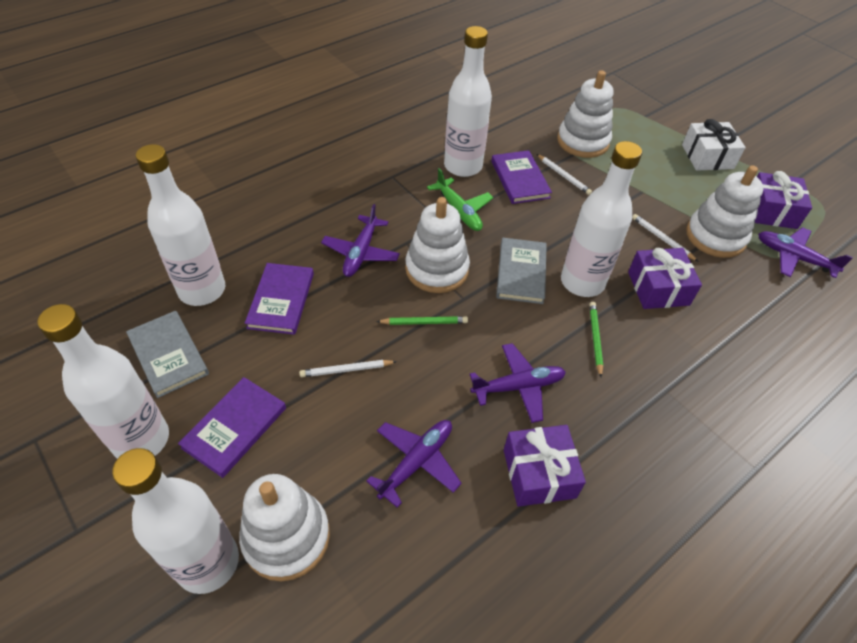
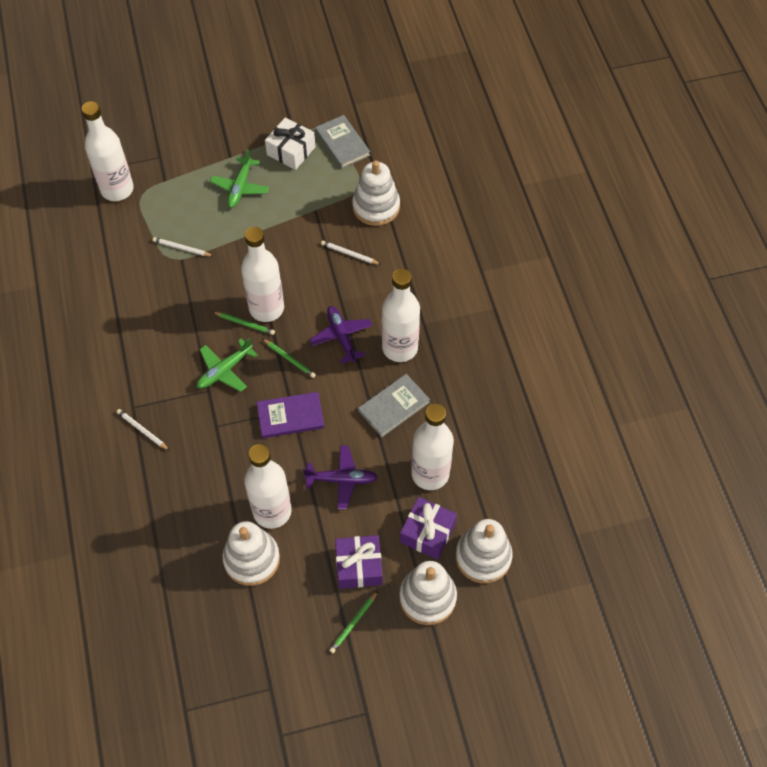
green pencil: [376,316,468,325] [589,302,603,377] = 2 -> [213,312,275,335] [263,339,316,378] [329,591,378,653] = 3
green plane: [427,168,493,231] = 1 -> [197,338,258,392] [210,149,269,208] = 2
purple book: [178,377,286,478] [245,263,314,335] [491,150,552,204] = 3 -> [257,392,324,438] = 1
purple gift: [504,425,586,507] [628,248,702,309] [755,171,812,229] = 3 -> [335,535,383,589] [400,497,457,560] = 2
purple plane: [321,204,400,277] [366,420,462,508] [470,343,566,423] [758,227,853,278] = 4 -> [303,446,378,509] [310,306,373,364] = 2

